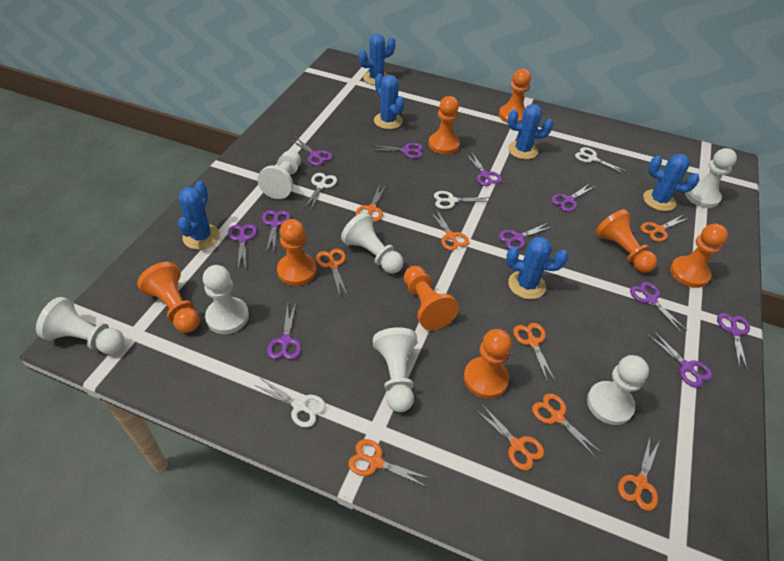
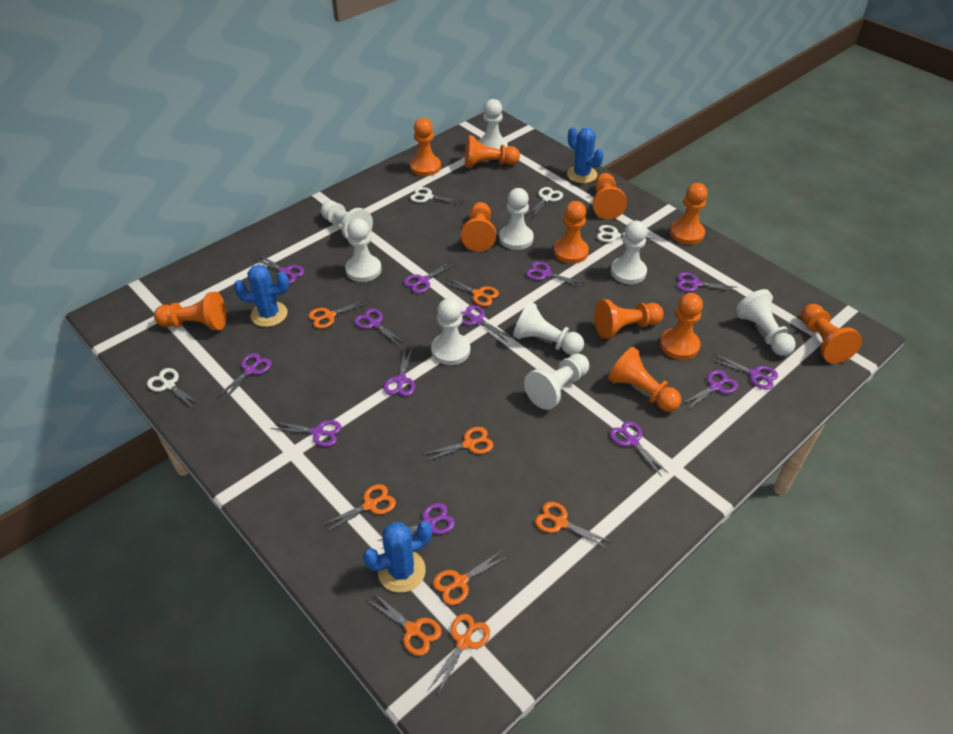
blue cactus: [178,181,220,250] [359,34,396,85] [374,74,405,129] [506,237,568,299] [508,104,553,159] [643,154,699,211] = 6 -> [234,265,289,327] [363,522,432,593] [567,127,604,183] = 3
orange pawn: [137,262,200,333] [277,219,317,286] [404,266,459,330] [429,96,460,155] [464,329,512,399] [499,69,531,123] [595,209,657,273] [670,224,728,288] = 8 -> [154,292,226,331] [410,118,441,176] [461,202,496,252] [465,135,520,168] [554,201,589,264] [593,173,627,219] [594,299,663,339] [608,347,681,412] [660,293,703,360] [670,183,708,245] [801,304,862,364] = 11
orange scissors: [316,249,348,296] [348,439,431,487] [356,184,386,222] [430,209,469,250] [476,405,544,471] [513,323,556,383] [532,393,602,459] [618,437,660,511] [641,214,689,242] = 9 -> [309,299,370,329] [320,484,396,533] [367,592,442,656] [421,427,493,462] [428,614,490,695] [433,550,509,605] [442,277,499,306] [535,502,611,549] = 8
purple scissors: [228,224,257,268] [262,210,290,253] [267,303,301,360] [291,137,332,166] [371,143,423,158] [466,152,502,186] [499,223,551,250] [551,184,595,212] [630,282,686,333] [647,330,712,388] [717,313,750,371] = 11 -> [216,353,272,402] [255,254,304,284] [270,420,341,447] [354,308,405,346] [378,503,455,549] [384,347,415,396] [404,261,457,293] [461,305,512,342] [526,261,585,287] [610,421,669,477] [677,272,738,292] [681,370,738,411] [710,353,778,390] = 13
white pawn: [36,297,124,354] [203,265,249,334] [258,150,301,199] [341,212,404,274] [373,327,417,412] [587,355,649,425] [685,148,737,208] = 7 -> [321,201,373,240] [345,218,381,282] [431,298,470,365] [479,99,507,149] [499,188,534,250] [513,302,584,355] [524,353,589,410] [611,221,647,284] [735,289,796,356] = 9

